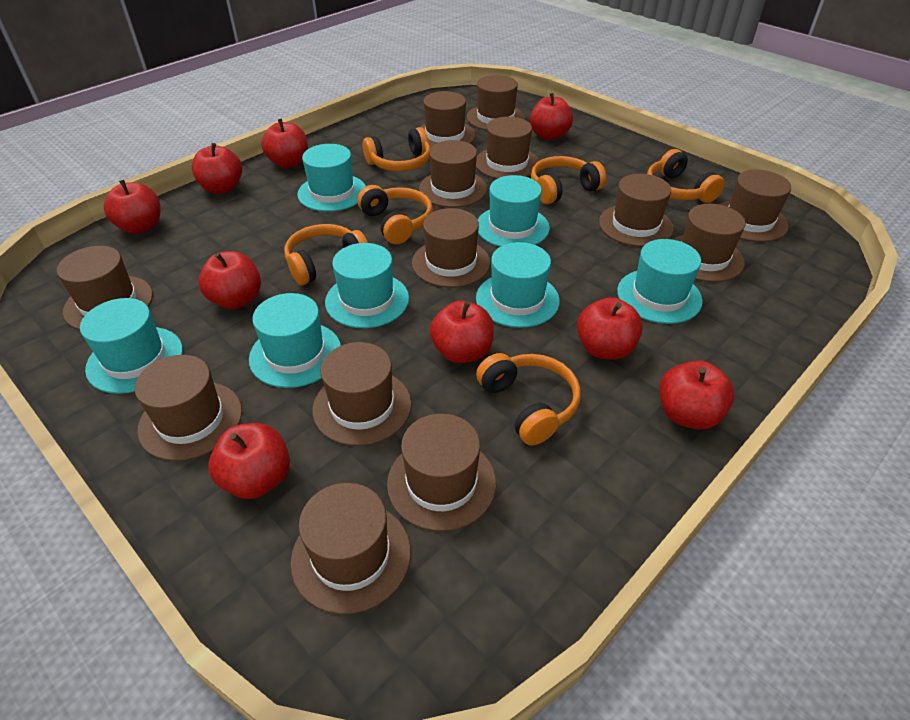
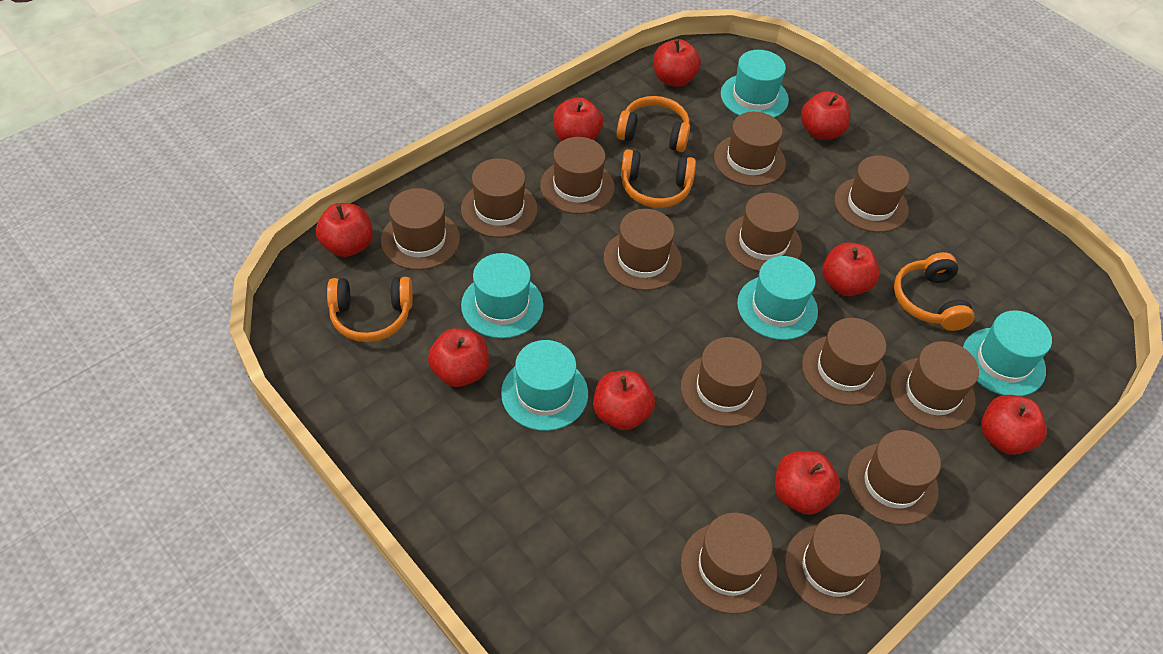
orange headphones: [284,224,368,285] [357,185,433,244] [363,127,430,171] [476,353,581,446] [531,156,606,204] [647,149,725,203] = 6 -> [327,277,413,342] [617,96,690,152] [621,149,696,208] [894,252,975,331] = 4
turquoise hat: [80,298,183,394] [249,293,341,388] [297,144,366,212] [325,243,409,328] [476,242,560,328] [478,175,550,247] [617,239,703,324] = 7 -> [461,253,544,338] [501,340,588,431] [721,50,789,118] [737,256,818,340] [963,310,1052,396] = 5

